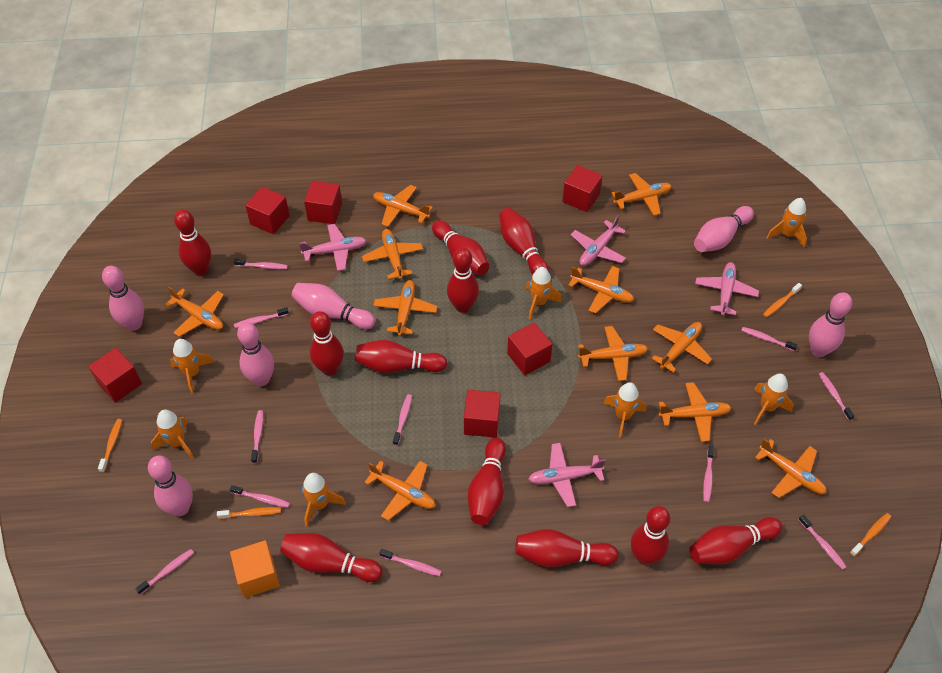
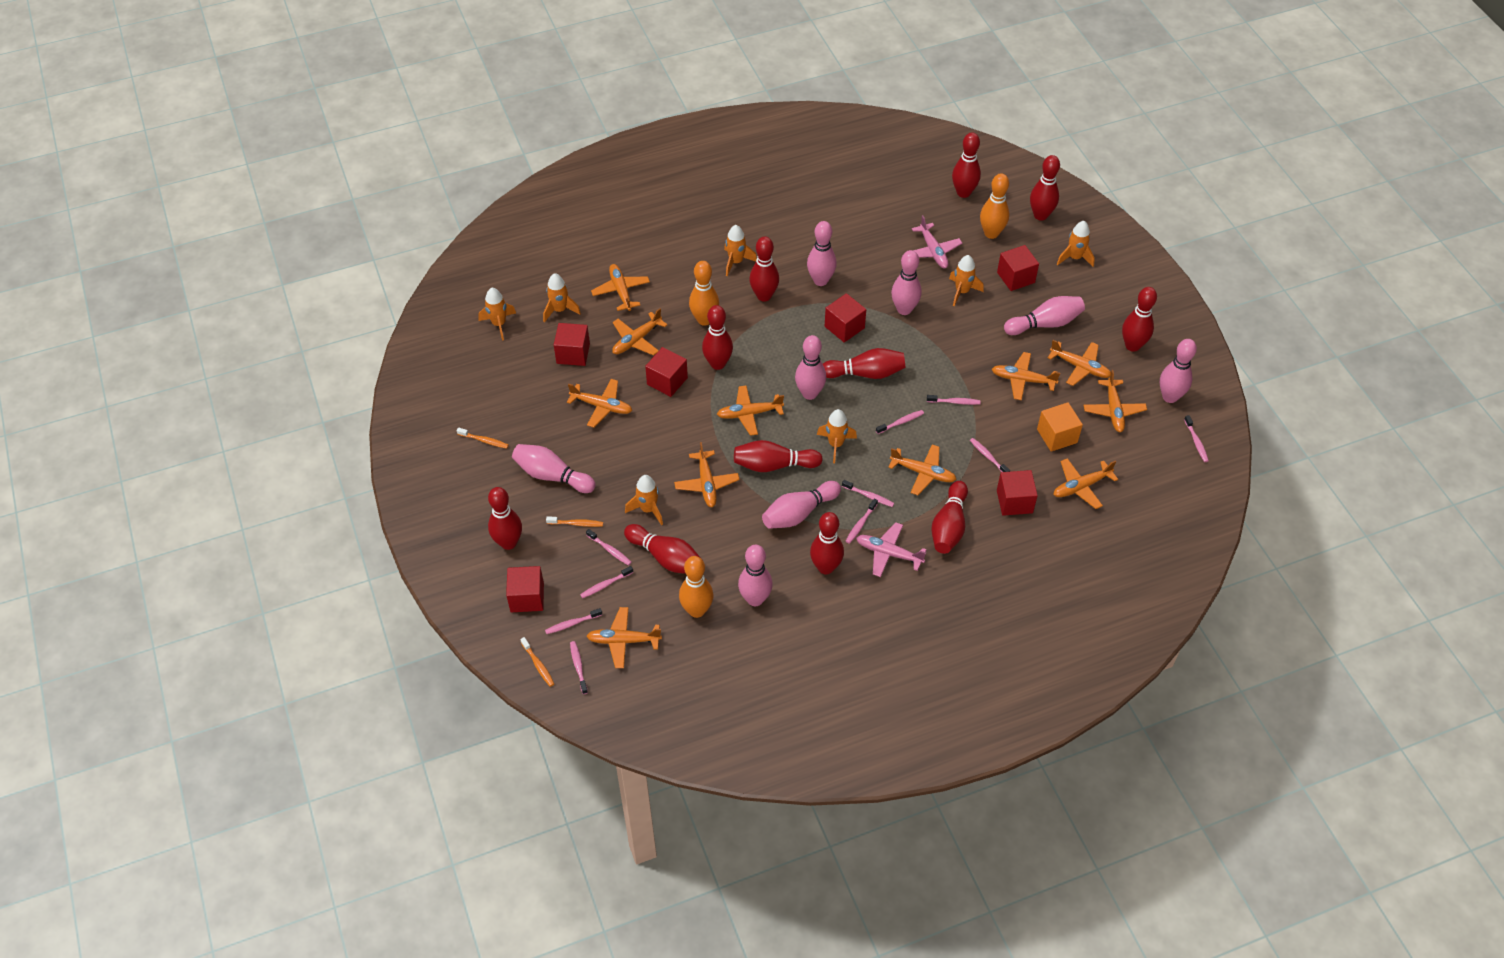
orange bowling pin: none = 0 -> [679,556,713,618] [689,261,719,326] [980,173,1009,239] = 3
orange toothbrush: [98,419,122,472] [217,507,281,519] [763,283,802,317] [850,513,891,557] = 4 -> [457,427,509,449] [520,637,554,687] [546,516,603,527] = 3
pink bowling pin: [102,266,144,331] [148,456,193,516] [237,322,274,386] [292,283,375,330] [694,206,754,252] [809,292,852,357] = 6 -> [512,444,596,493] [738,545,773,606] [762,481,841,529] [795,335,826,400] [807,221,837,286] [891,250,922,315] [1004,296,1085,335] [1160,339,1197,403] = 8
pink plane: [299,224,367,271] [528,443,606,507] [571,215,626,266] [695,262,759,316] = 4 -> [856,522,927,577] [912,215,962,268] = 2
pink toothbrush: [135,549,194,595] [230,485,290,508] [234,259,288,269] [234,307,289,328] [251,410,263,464] [380,549,442,576] [393,394,412,446] [703,445,714,502] [741,327,798,351] [799,515,847,570] [819,372,855,421] = 11 -> [545,608,602,634] [570,641,588,694] [580,566,633,598] [586,529,632,566] [842,480,894,507] [846,499,878,544] [876,410,924,434] [927,395,981,405] [970,438,1010,472] [1184,415,1209,462] = 10

